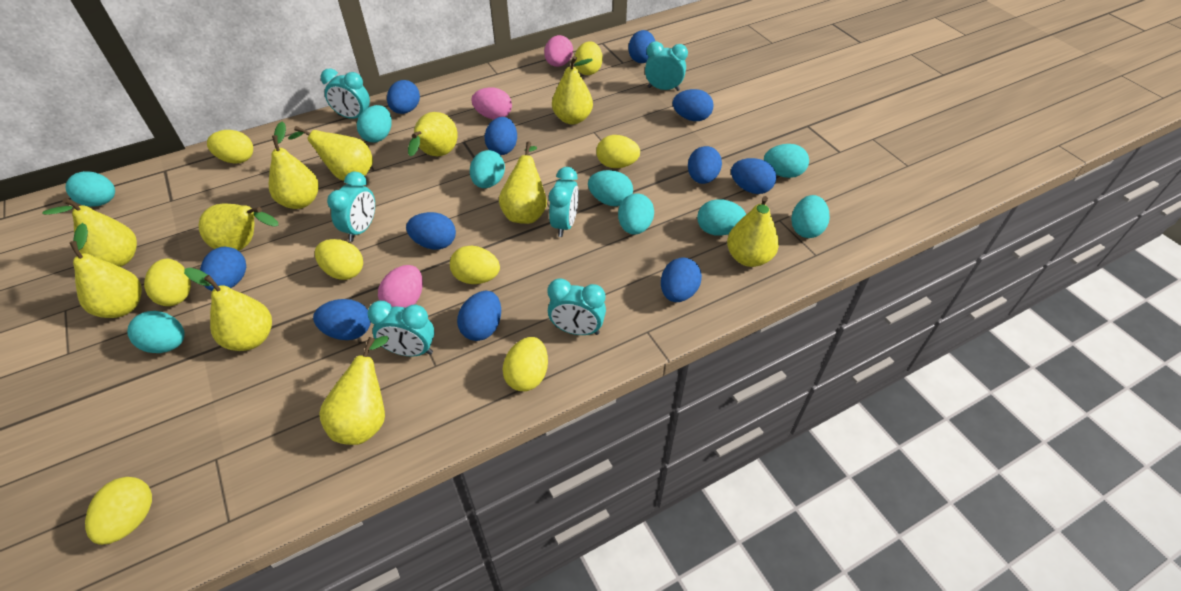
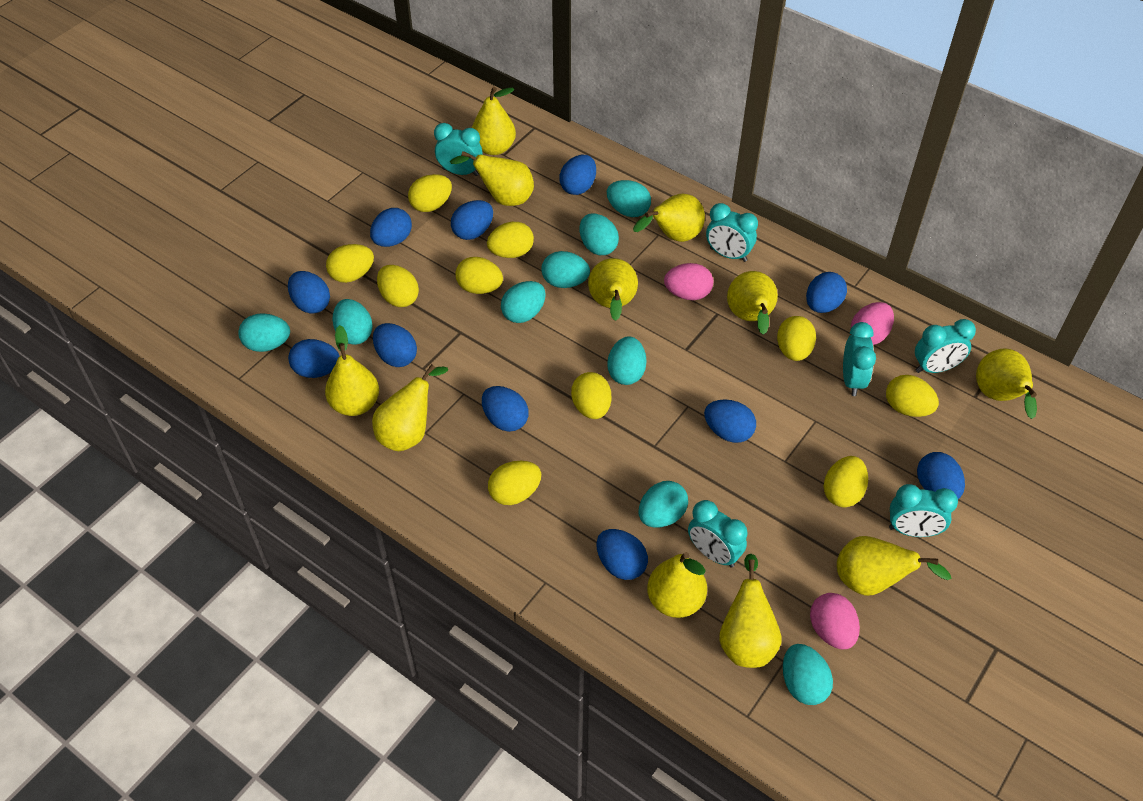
yellow egg: [85,477,152,545] [144,259,191,306] [207,130,253,163] [315,239,363,280] [450,246,500,284] [503,337,548,391] [574,41,603,75] [596,135,640,168] = 8 -> [326,244,374,283] [377,265,419,307] [408,174,452,212] [456,257,503,294] [487,222,534,258] [488,461,541,505] [571,372,611,419] [777,316,816,361] [824,456,868,507] [886,375,939,417] = 10

